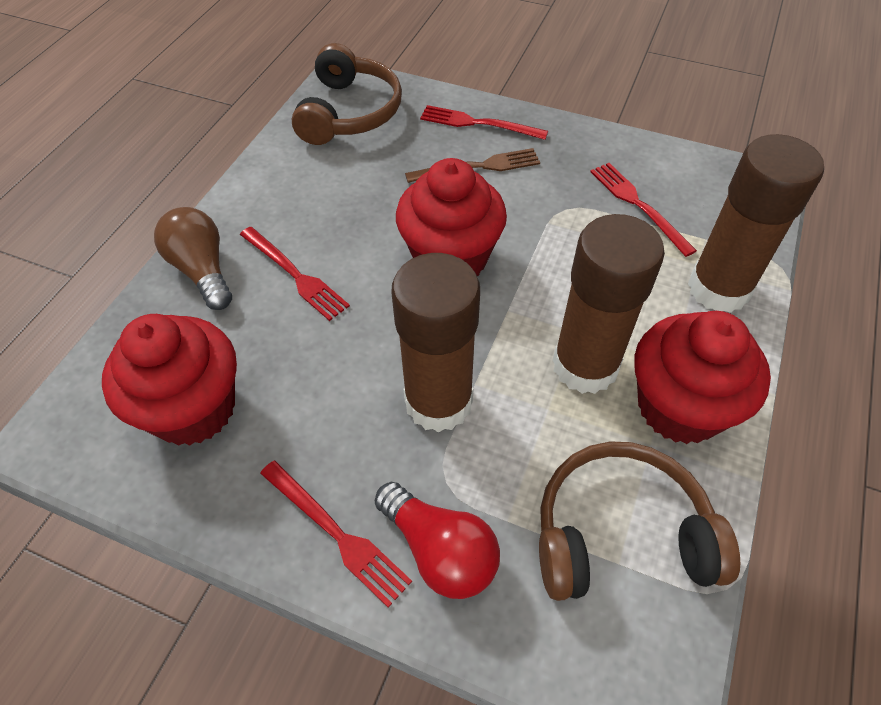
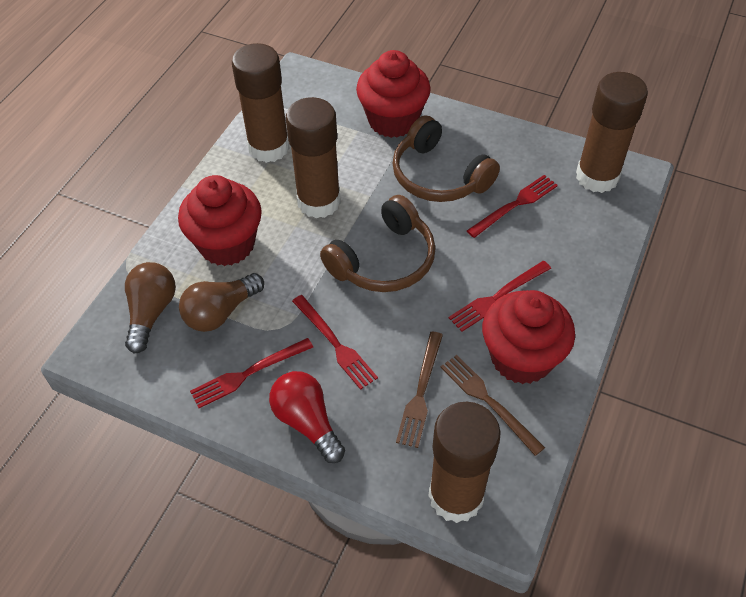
brown fork: [405,148,540,183] = 1 -> [396,331,443,448] [441,355,545,456] = 2
brown glue stick: [391,253,480,432] [553,214,665,394] [688,134,824,313] = 3 -> [232,43,290,163] [286,97,341,218] [429,402,501,523] [576,72,648,193] = 4
brown light bulb: [154,207,232,310] = 1 -> [125,262,176,353] [179,273,264,332] = 2

